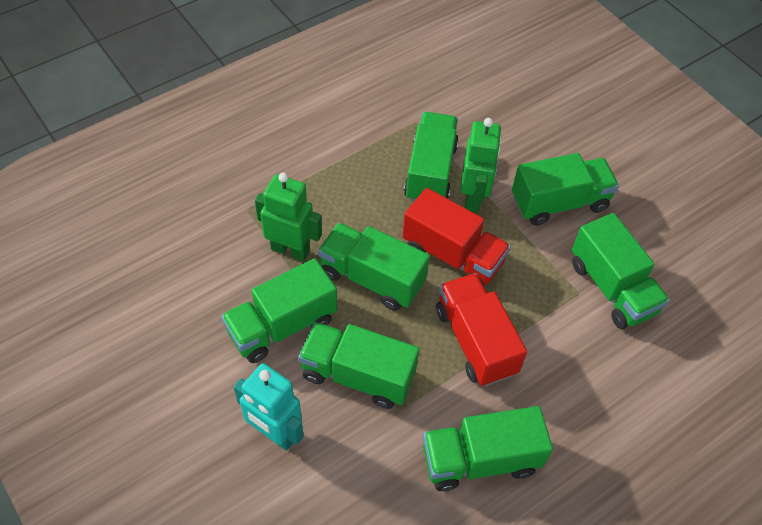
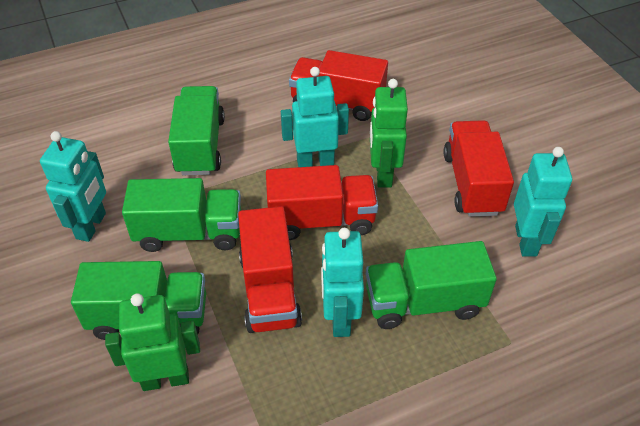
green truck: [221,258,337,363] [298,322,419,409] [318,223,430,311] [404,112,459,202] [423,406,553,491] [512,153,619,226] [572,213,670,329] = 7 -> [71,261,206,340] [122,178,241,252] [168,86,225,175] [366,241,497,329] = 4
red truck: [402,188,511,286] [436,273,527,386] = 2 -> [238,206,302,333] [266,165,378,240] [289,50,388,121] [443,120,514,217] = 4
turquoise robot: [234,363,304,451] = 1 -> [40,131,106,242] [281,67,349,167] [321,228,364,337] [514,147,572,257] = 4

